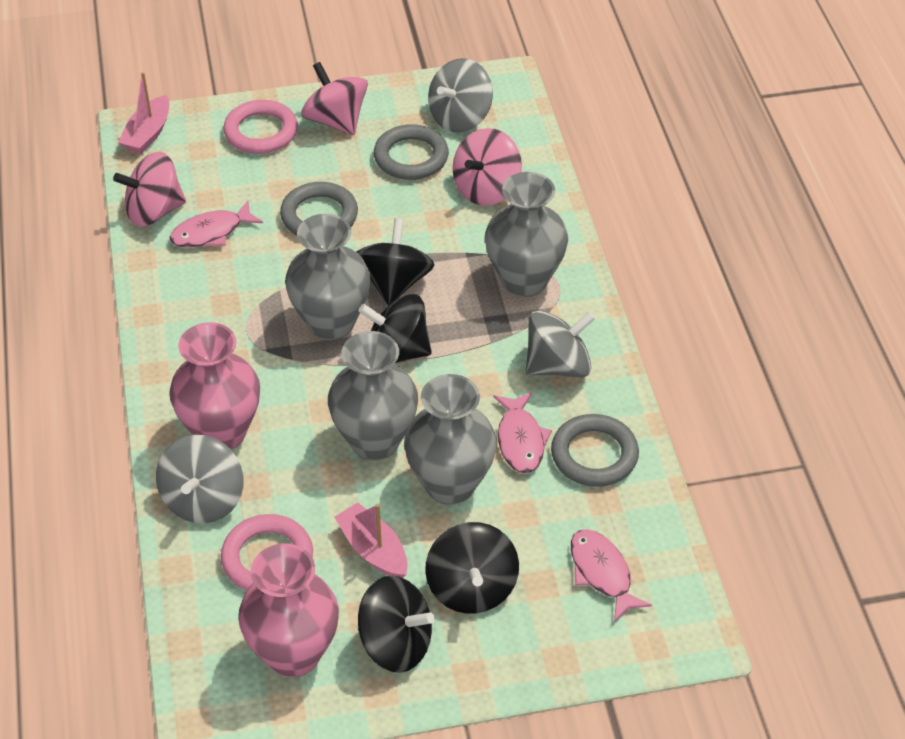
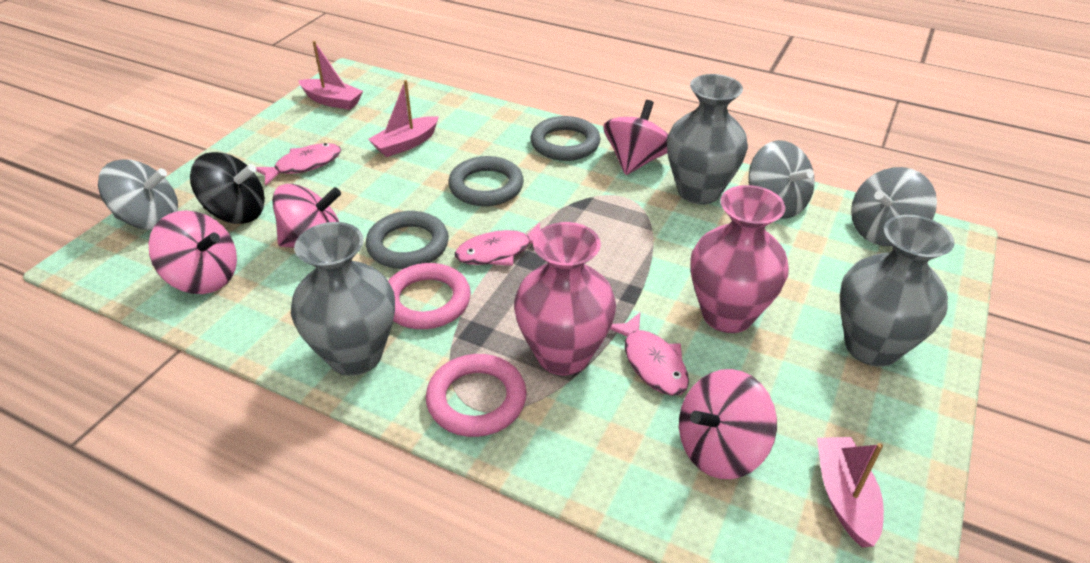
black spinning top: [357,218,434,305] [358,294,432,363] [358,575,435,673] [425,522,519,613] = 4 -> [190,152,265,224] = 1
grey vase: [285,214,371,340] [328,331,418,461] [404,374,497,505] [485,172,568,297] = 4 -> [291,222,395,376] [667,74,748,204] [840,215,955,367] = 3
pink boat: [118,72,169,154] [334,502,408,578] = 2 -> [298,41,363,110] [368,80,439,157] [817,437,884,548] = 3
pink spinning top: [113,152,186,227] [302,62,368,135] [453,128,522,206] = 3 -> [149,210,237,294] [272,184,341,248] [603,100,668,175] [679,369,777,479] = 4

